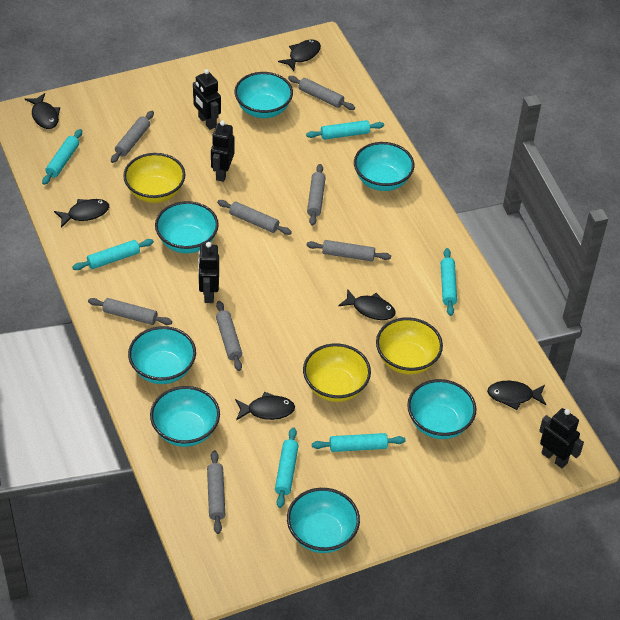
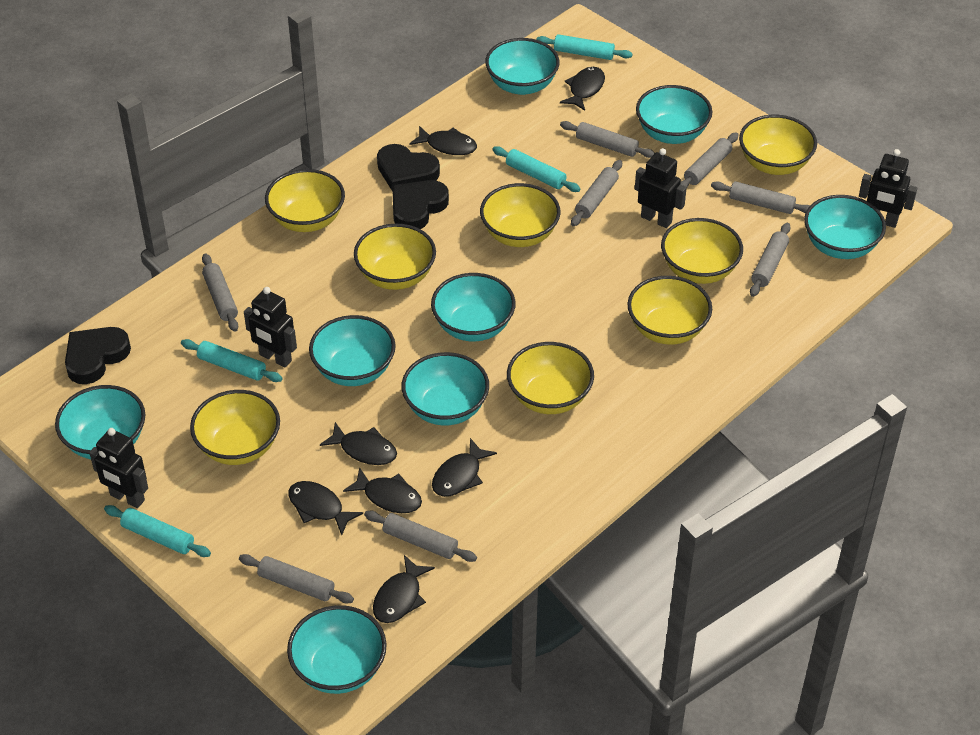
black fish: [25,93,60,129] [54,199,109,228] [235,391,295,420] [278,40,321,71] [338,289,396,320] [487,381,546,410] = 6 -> [288,481,363,535] [320,422,397,465] [343,467,422,513] [373,555,435,623] [410,126,477,155] [432,438,497,497] [560,67,605,111] = 7
black heart: none = 0 -> [65,327,131,384] [377,144,440,192] [392,180,449,229] = 3
turquoise bowl: [128,326,196,384] [150,386,220,447] [155,201,219,253] [234,72,293,118] [287,488,360,553] [354,142,414,191] [407,379,476,439] = 7 -> [55,385,145,459] [287,605,387,694] [309,315,396,386] [401,352,489,426] [431,273,516,342] [485,38,560,95] [636,85,712,144] [804,195,886,259] = 8
turquoise rolling pin: [42,129,82,185] [72,239,154,270] [275,427,299,508] [306,120,384,140] [312,433,406,452] [441,248,457,316] = 6 -> [104,505,211,557] [181,339,282,382] [492,146,580,192] [536,34,633,60] = 4
yellow bowl: [123,153,185,203] [303,343,371,402] [376,317,443,375] = 3 -> [190,390,280,465] [265,169,345,232] [354,224,436,290] [480,183,561,247] [507,342,594,414] [627,276,712,345] [661,218,743,284] [739,115,817,175] = 8

